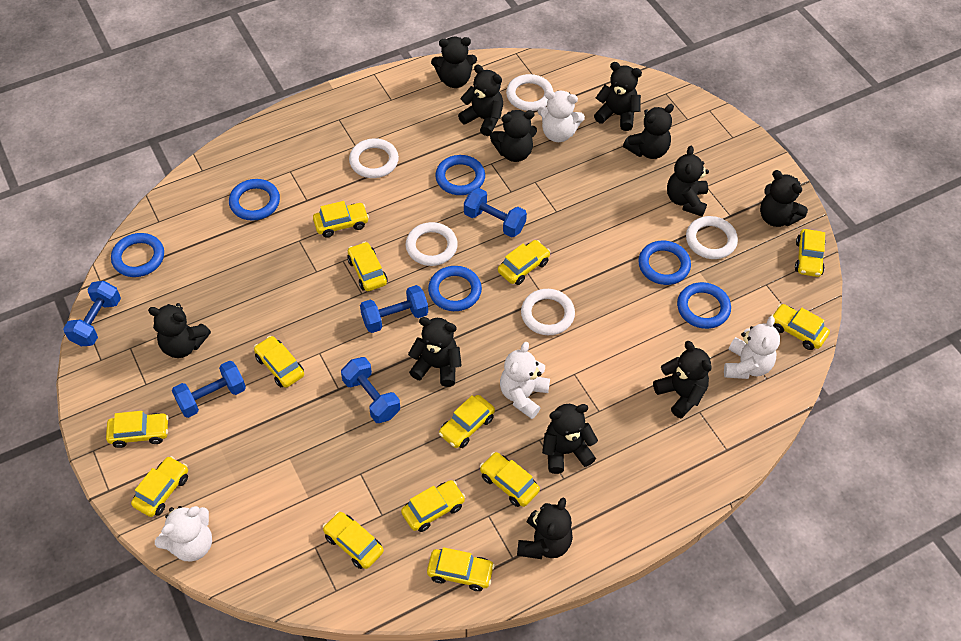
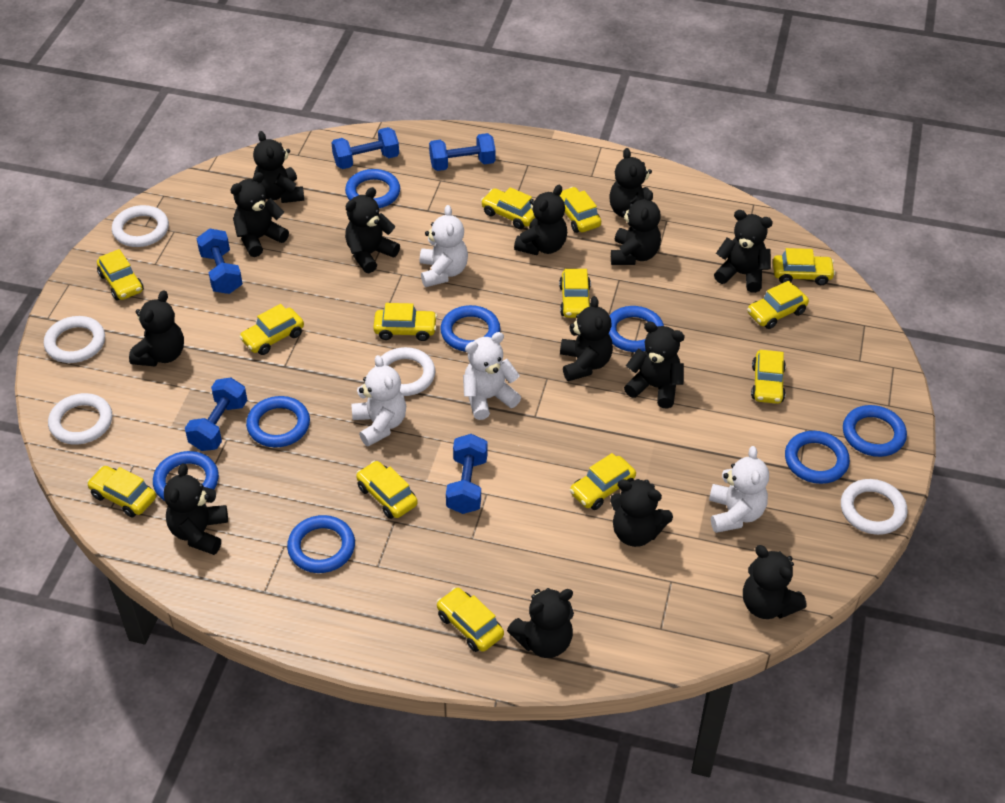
black teddy bear: [148,303,211,358] [408,317,462,387] [431,37,477,88] [458,65,503,136] [490,110,537,162] [517,498,573,559] [542,404,598,474] [594,62,642,131] [623,104,674,159] [653,341,712,418] [667,146,709,217] [760,170,808,227] = 12 -> [129,290,184,366] [164,463,228,555] [230,172,289,257] [253,131,304,203] [345,187,400,273] [507,588,574,658] [514,185,567,255] [560,296,613,381] [609,148,652,218] [610,479,673,547] [611,190,661,265] [624,322,685,409] [714,210,773,293] [743,545,807,619] = 14
blue ring: [111,233,164,277] [229,179,280,221] [428,266,482,311] [435,155,485,195] [638,241,691,285] [677,282,731,329] = 6 -> [153,451,219,501] [246,396,310,447] [287,515,355,573] [345,169,400,208] [440,305,500,352] [609,306,664,352] [785,431,850,484] [843,405,907,457] = 8

